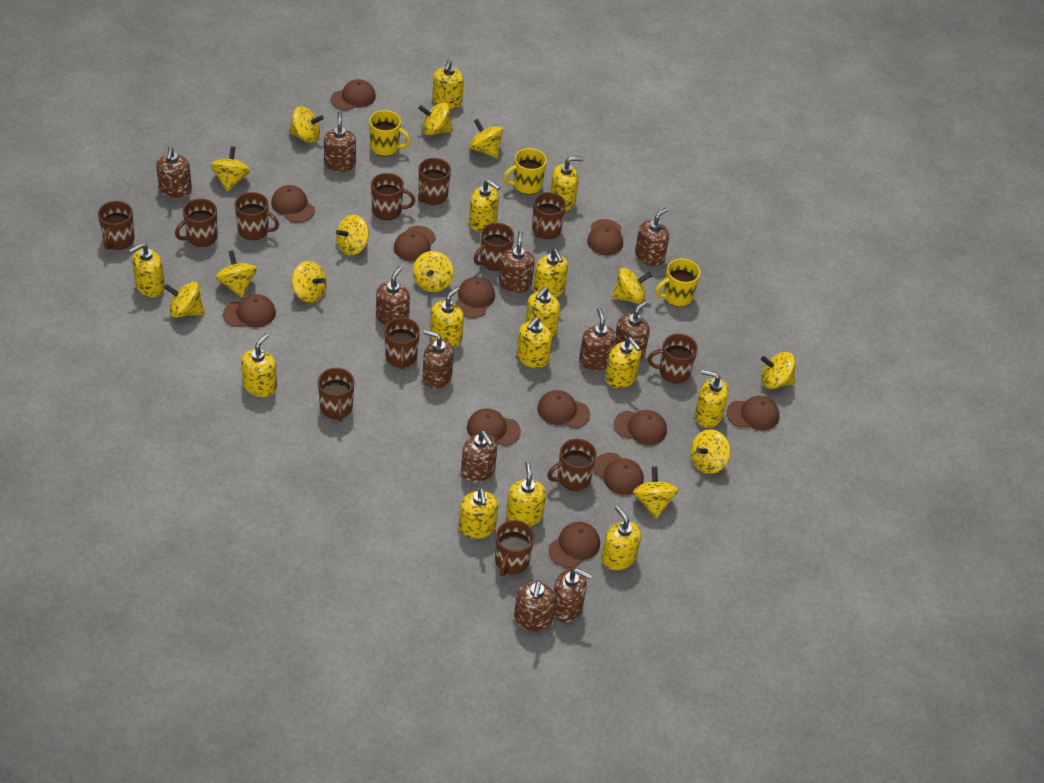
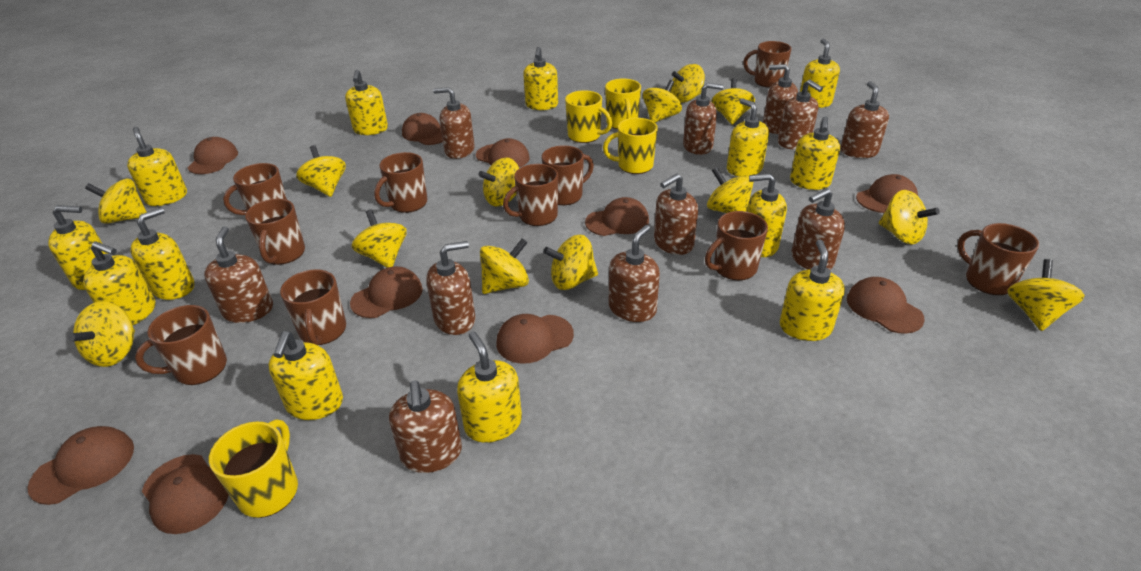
brown cap: [223,294,276,327] [271,185,315,223] [331,79,376,110] [394,226,436,261] [456,277,495,318] [467,408,521,446] [537,390,590,429] [548,522,600,568] [587,219,623,255] [593,453,644,495] [614,410,667,445] [727,396,779,430] = 12 -> [27,426,134,505] [142,454,229,534] [187,137,238,174] [350,266,423,318] [402,113,443,145] [476,138,530,167] [496,314,574,364] [585,197,649,236] [847,277,925,334] [856,174,918,213] = 10
brown mug: [98,201,135,250] [175,198,218,247] [235,192,279,240] [318,368,354,422] [371,173,415,220] [384,317,420,370] [418,158,451,205] [473,223,514,271] [495,520,535,576] [532,192,566,239] [547,439,597,491] [647,334,698,384] = 12 -> [135,305,227,385] [223,163,287,215] [245,199,305,265] [280,269,346,345] [374,152,427,213] [503,164,558,226] [542,145,594,205] [705,211,768,280] [743,41,792,88] [957,223,1039,295] = 10
yellow mug: [369,110,411,156] [503,148,547,195] [655,258,700,307] = 3 -> [209,419,298,518] [565,90,612,143] [603,118,658,174] [605,78,641,129] = 4
yellow soap dispenser: [129,243,165,297] [241,333,277,397] [430,287,464,348] [432,59,464,109] [459,488,498,539] [469,179,500,232] [506,462,546,526] [517,317,552,368] [525,287,560,337] [533,249,568,297] [550,157,583,211] [601,506,642,570] [605,337,641,388] [695,370,729,428] = 14 -> [48,205,108,290] [83,241,156,325] [127,127,187,206] [130,207,195,300] [268,331,343,420] [345,70,388,135] [457,331,522,443] [523,47,558,110] [727,99,769,177] [747,173,787,257] [780,240,845,341] [790,116,840,190] [800,39,840,108] = 13

